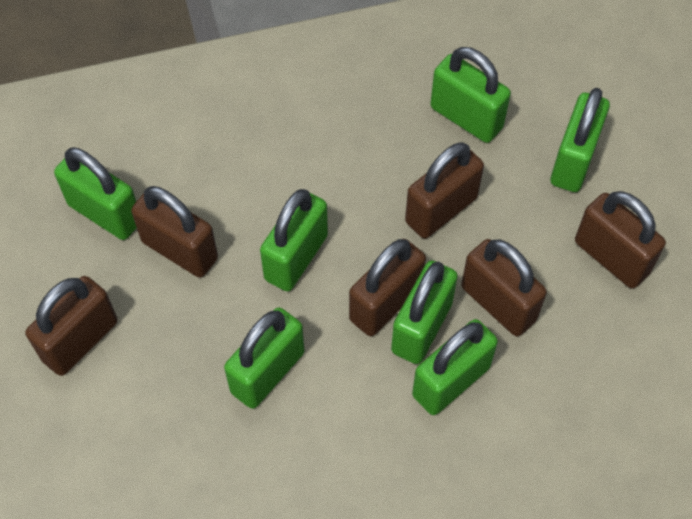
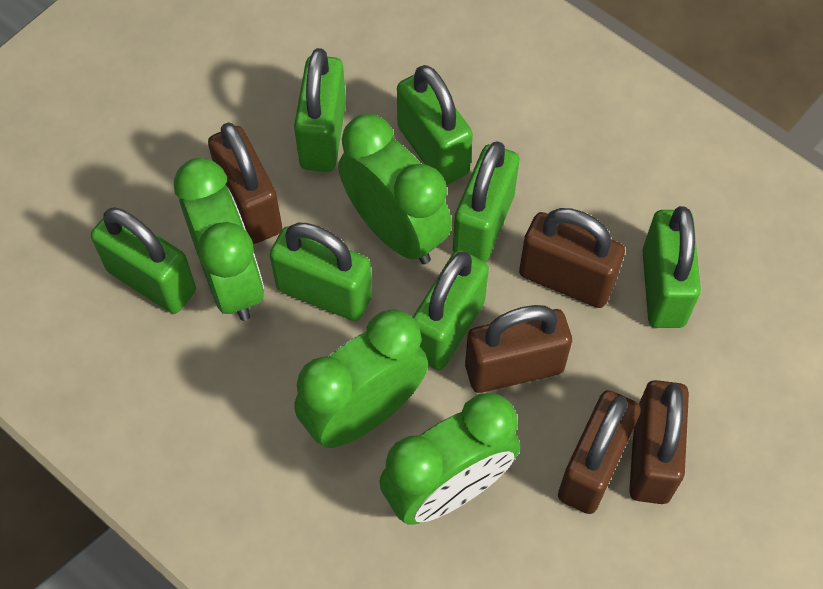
brown padlock: [25,276,118,376] [131,186,218,278] [349,239,426,336] [405,142,484,239] [461,239,547,336] [575,191,666,289] = 6 -> [208,122,282,244] [465,305,572,393] [519,208,625,308] [558,390,641,514] [629,380,689,504] = 5
green clock: none = 0 -> [174,158,264,321] [294,309,428,448] [338,114,452,264] [380,393,520,525] = 4

